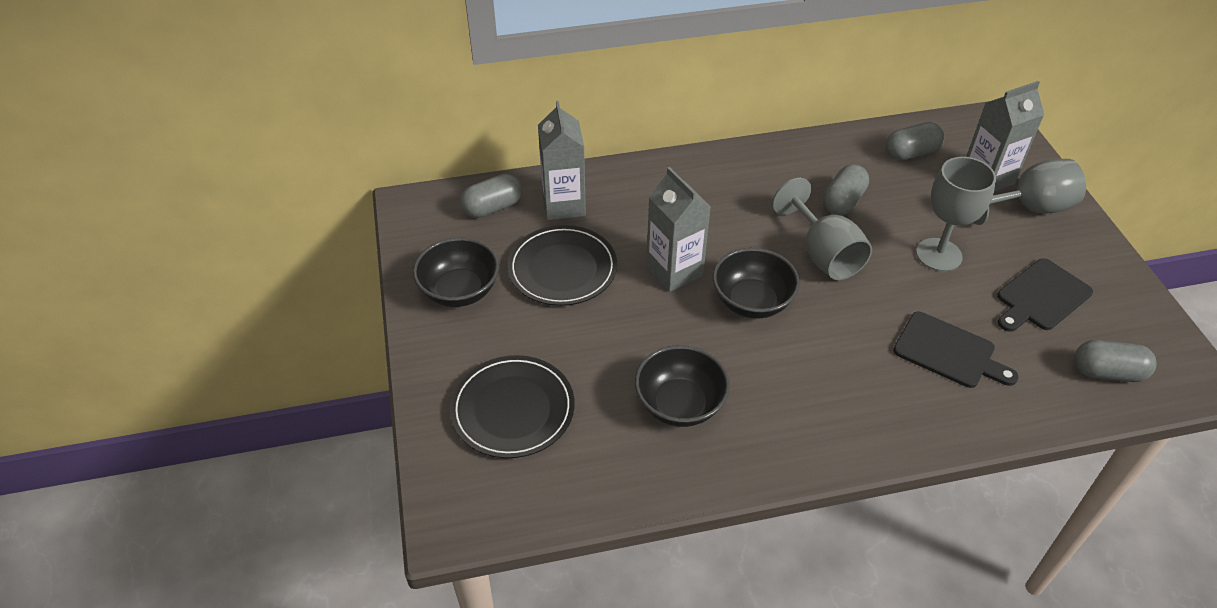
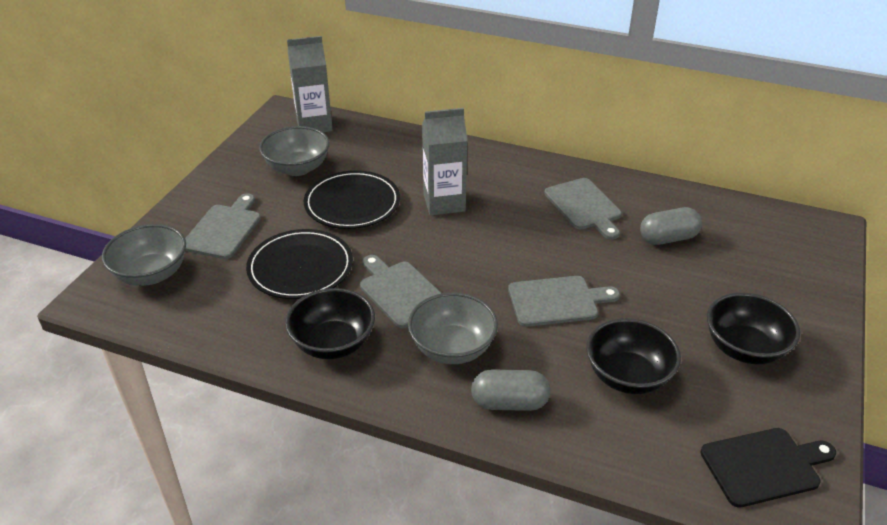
black cutting board: [893,312,1019,388] [997,258,1093,332] = 2 -> [700,428,836,508] = 1
grey bowl: none = 0 -> [102,224,186,286] [259,126,330,176] [408,293,498,364] = 3
grey capsule: [460,174,522,218] [823,164,869,215] [886,122,944,161] [1074,340,1157,382] = 4 -> [471,369,550,411] [640,207,702,245] = 2
grey carton: [538,101,586,220] [646,167,711,292] [966,81,1044,192] = 3 -> [287,36,333,132] [422,108,467,216] = 2
grey cutting board: none = 0 -> [185,193,261,259] [360,255,441,328] [508,276,620,327] [544,178,622,240] = 4
grey goblet: [772,178,872,280] [916,157,996,272] [973,159,1086,225] = 3 -> none = 0

